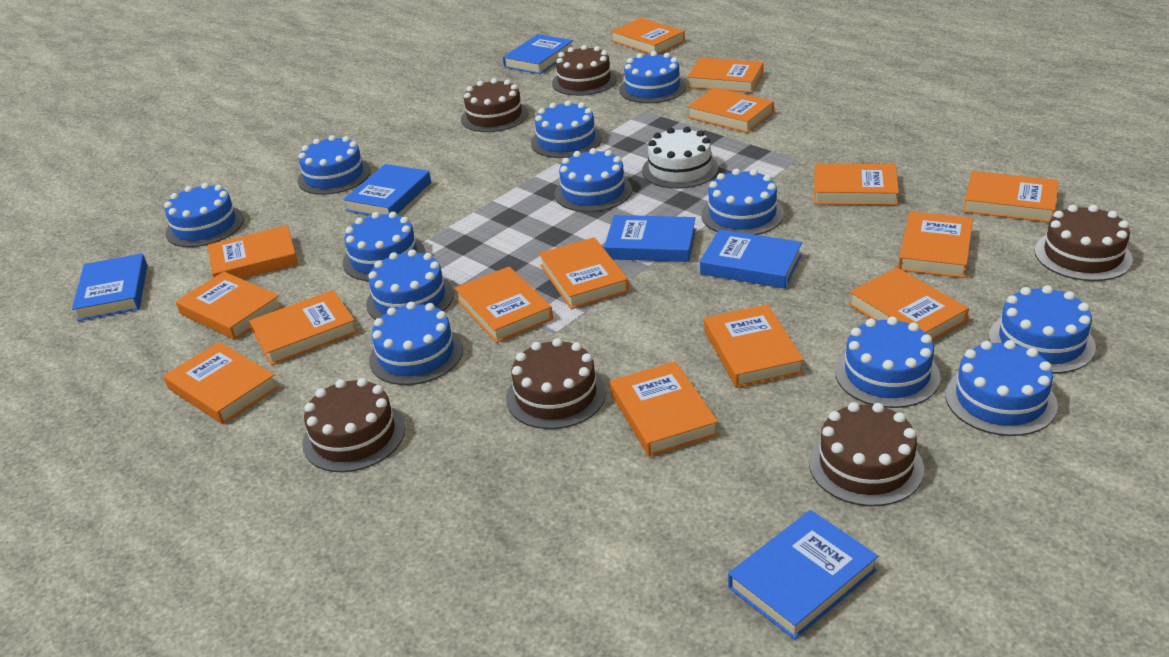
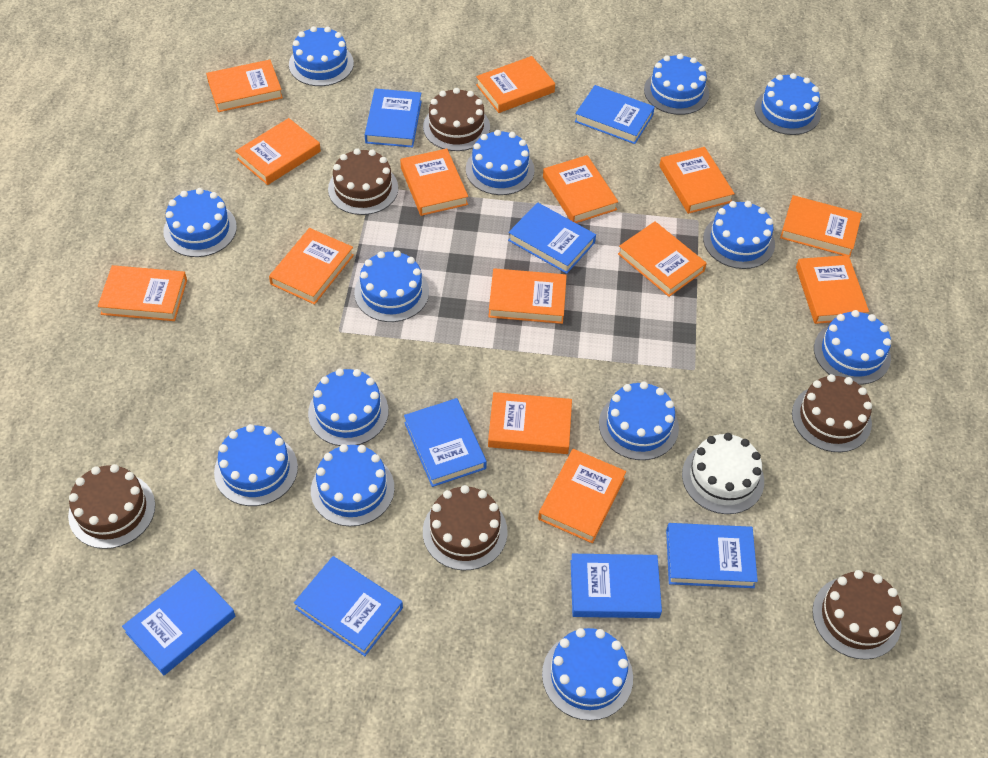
blue book: [72,253,147,321] [343,164,431,216] [503,34,573,74] [604,215,696,262] [700,229,802,288] [728,510,878,640] = 6 -> [122,569,235,675] [294,556,403,656] [365,89,422,147] [404,398,487,487] [508,202,596,274] [571,554,662,618] [575,85,655,144] [666,523,758,588] = 8
blue cake: [164,183,244,247] [298,135,371,195] [343,212,425,281] [366,249,454,320] [369,302,463,385] [531,101,602,158] [555,148,632,212] [619,51,686,103] [701,169,784,235] [835,317,941,408] [945,340,1058,436] [989,285,1096,374] = 12 -> [163,188,237,257] [214,424,298,506] [289,26,354,86] [308,369,388,446] [311,444,394,526] [354,250,429,322] [466,130,535,195] [542,628,633,721] [599,381,679,460] [644,53,709,115] [703,201,775,269] [754,73,821,135] [814,310,891,385] = 13
orange book: [163,342,279,424] [176,272,283,340] [208,225,298,279] [249,290,358,365] [454,267,553,343] [539,237,629,309] [610,361,718,457] [611,18,685,54] [687,58,764,93] [687,87,774,133] [704,304,804,388] [814,164,899,205] [849,268,969,341] [898,212,973,278] [963,171,1059,222] = 15 -> [98,265,187,321] [206,60,283,112] [236,118,321,185] [269,228,354,305] [400,149,468,216] [476,56,555,113] [488,268,567,324] [488,392,572,454] [538,449,626,543] [543,155,618,223] [618,222,707,297] [659,147,735,214] [780,195,862,257] [796,255,869,324] = 14

